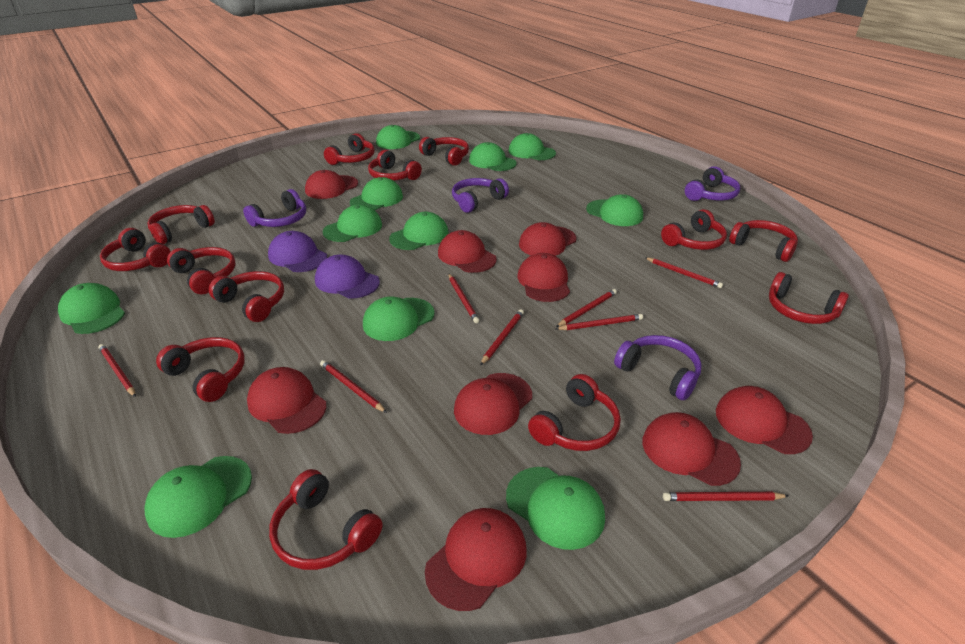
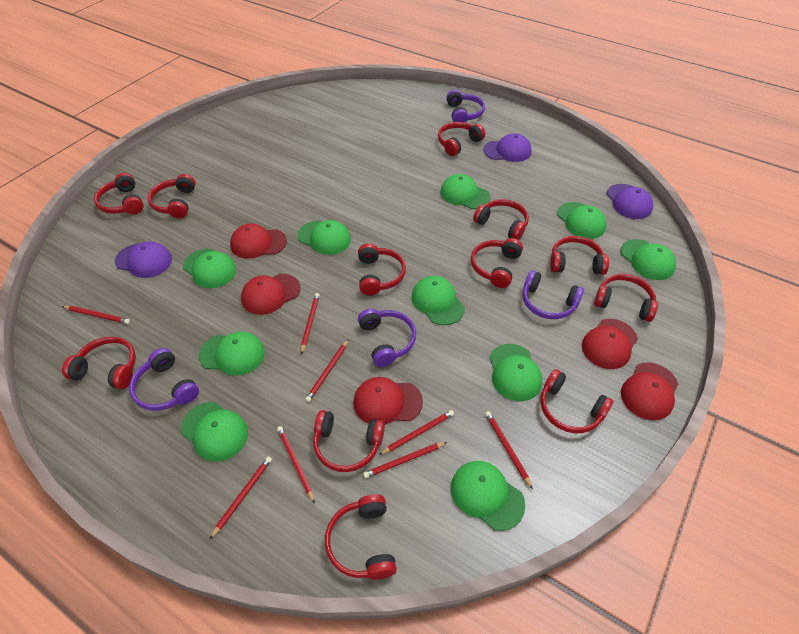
green cap: [58,283,125,334] [145,456,252,538] [323,205,382,242] [350,177,403,210] [363,297,434,341] [376,125,420,149] [389,212,448,250] [469,142,517,171] [506,467,605,550] [509,133,556,160] [586,194,643,226] = 11 -> [181,402,248,461] [183,249,236,288] [198,332,265,376] [298,220,351,255] [411,276,465,325] [440,174,490,209] [451,461,525,531] [490,344,543,401] [557,202,607,239] [620,239,676,280] = 10
purple cap: [268,231,327,272] [315,254,380,299] = 2 -> [115,241,172,278] [484,133,531,162] [606,184,653,219] = 3
red cap: [247,367,326,434] [305,170,358,199] [425,508,527,611] [438,230,497,273] [454,373,532,435] [518,253,570,302] [519,222,576,256] [643,412,741,486] [716,386,813,454] = 9 -> [230,224,287,259] [241,274,300,315] [353,377,423,425] [582,319,638,369] [621,362,678,420] = 5
red headphones: [100,228,171,271] [148,205,215,245] [156,337,245,402] [167,247,236,294] [209,271,284,322] [269,469,382,570] [324,133,375,165] [368,150,422,181] [419,137,469,166] [528,374,621,451] [661,209,727,250] [729,220,798,262] [769,272,849,324] = 13 -> [62,337,136,389] [94,173,144,214] [148,174,196,218] [313,410,385,472] [325,494,397,580] [358,243,406,296] [438,122,485,156] [471,238,523,288] [473,199,529,240] [540,369,614,433] [550,236,609,275] [594,274,658,322] = 12

